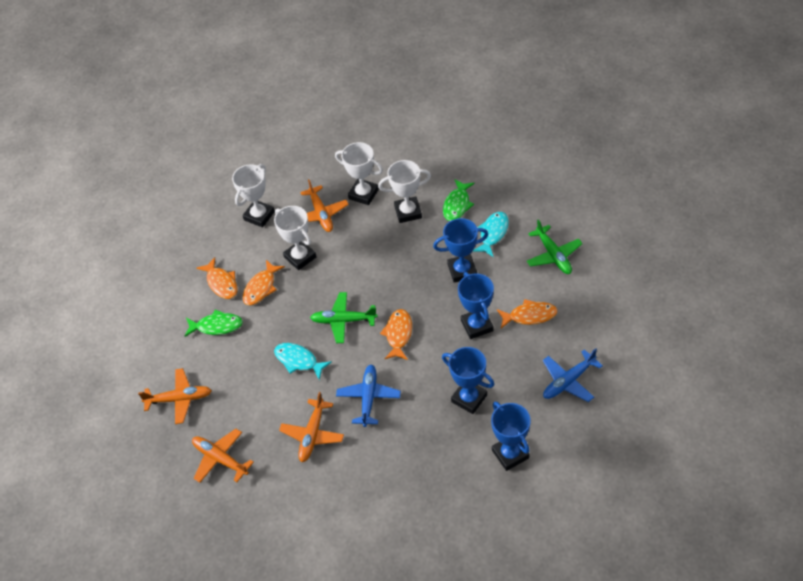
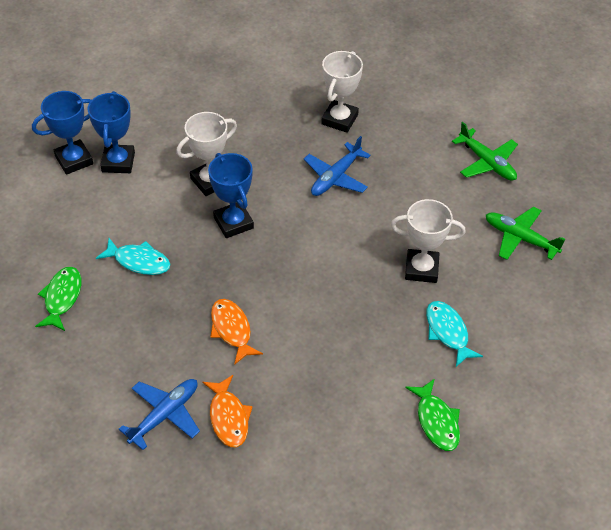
blue trophy: [433,218,488,283] [442,347,494,414] [458,272,494,339] [491,401,531,471] = 4 -> [32,91,93,175] [88,91,135,173] [208,153,254,238] = 3
orange fish: [197,257,238,299] [243,260,285,305] [380,309,412,360] [497,299,557,328] = 4 -> [203,375,253,447] [210,299,263,365] = 2
orange plane: [138,368,212,424] [192,429,254,483] [279,392,344,462] [300,179,349,232] = 4 -> none = 0
white trophy: [232,164,275,227] [274,206,317,270] [335,142,383,205] [378,160,431,223] = 4 -> [176,112,237,196] [321,51,363,133] [391,199,466,283] = 3

